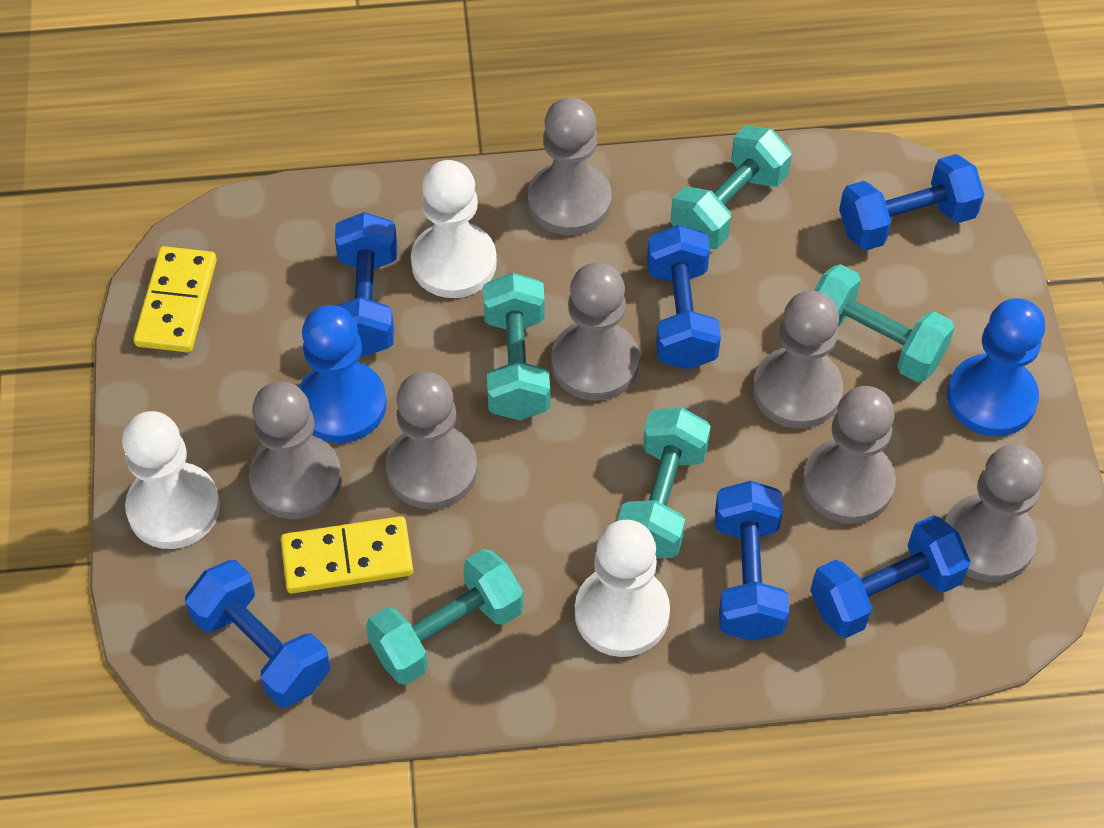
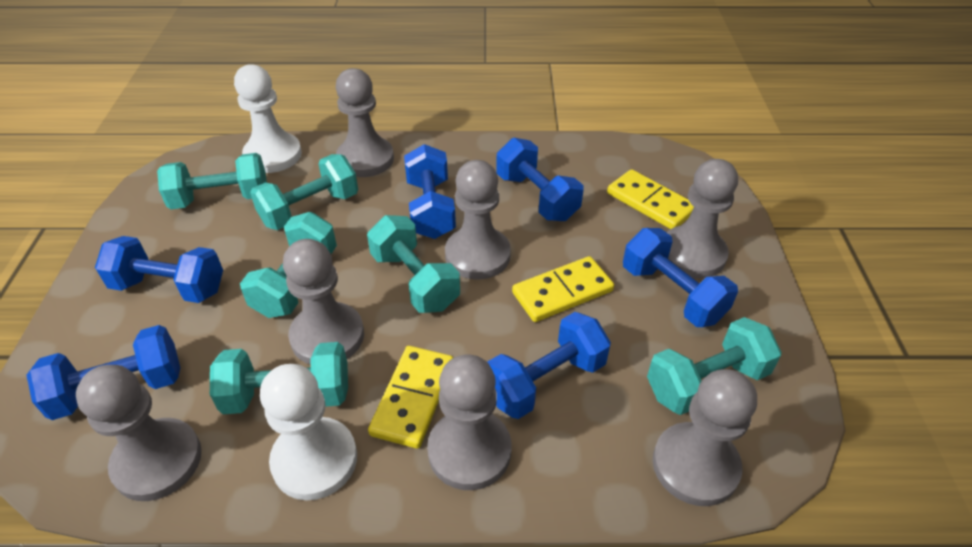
blue pawn: [299,305,387,443] [947,298,1045,436] = 2 -> none = 0
turquoise dumbbell: [366,549,523,685] [483,273,550,420] [617,407,711,558] [671,126,792,249] [814,264,954,382] = 5 -> [157,153,267,209] [210,342,348,414] [240,212,337,318] [250,154,358,230] [367,215,460,313] [647,317,782,415] = 6
white pawn: [122,411,220,549] [411,160,497,298] [575,520,670,657] = 3 -> [234,64,302,173] [260,364,357,500] = 2
yellow domino: [134,246,217,352] [281,516,413,594] = 2 -> [368,346,453,449] [512,256,614,322] [607,169,694,229] = 3

